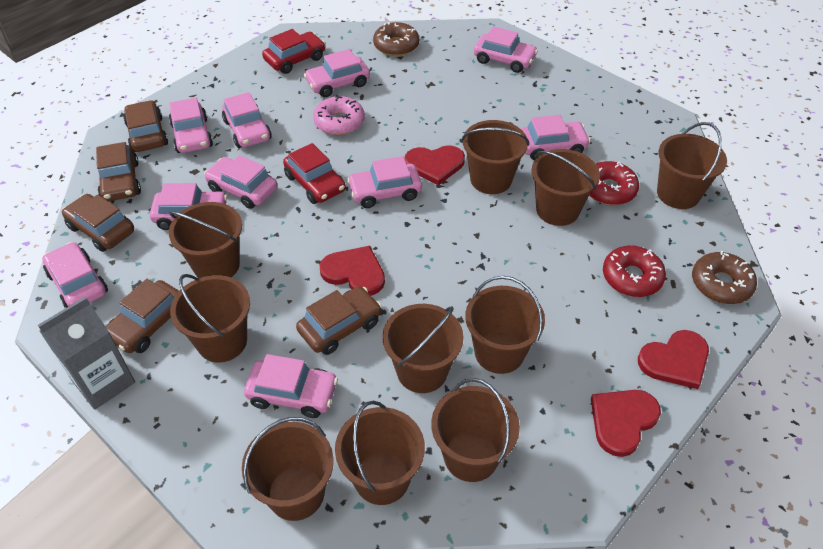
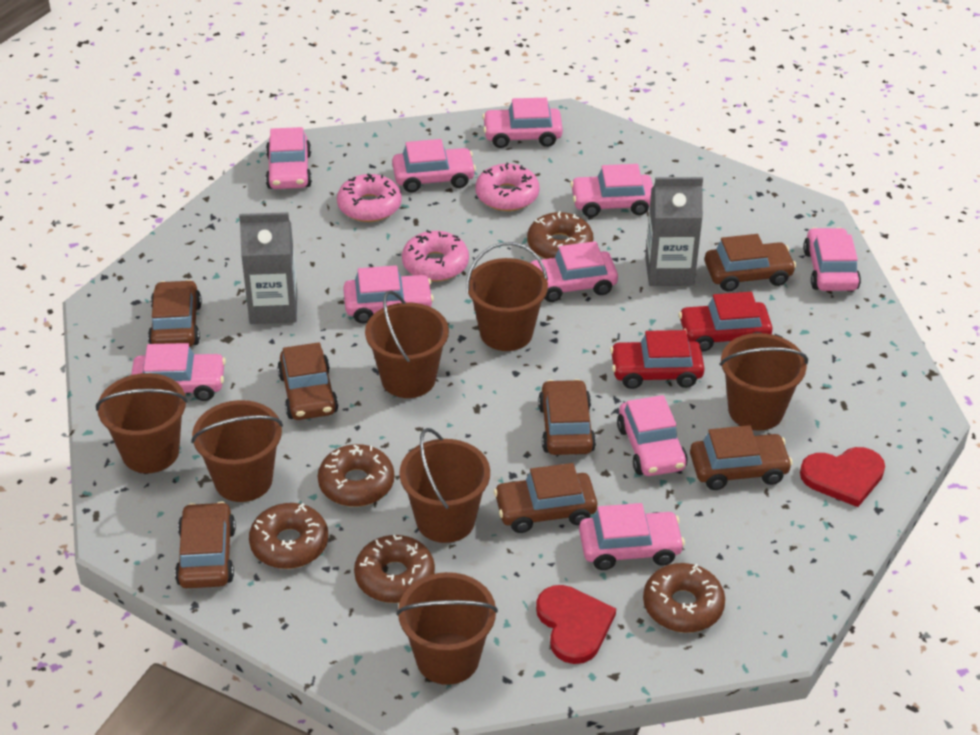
brown bucket: [169,202,242,278] [170,274,250,363] [242,417,334,521] [335,401,425,505] [383,304,464,393] [431,378,520,482] [461,120,529,194] [465,276,545,374] [531,149,600,226] [657,122,727,209] = 10 -> [96,373,188,473] [191,400,283,502] [365,290,449,398] [396,572,498,685] [399,428,490,543] [466,242,548,351] [720,333,808,431] = 7
brown car: [62,194,134,252] [96,142,141,202] [106,279,179,353] [123,100,168,152] [296,286,382,355] = 5 -> [148,280,202,347] [175,502,236,588] [277,342,339,420] [494,463,597,533] [538,379,596,455] [690,425,793,490] [705,234,796,291] = 7
brown donut: [373,22,419,56] [692,251,757,304] = 2 -> [249,503,328,569] [318,444,394,507] [354,535,435,603] [527,211,593,259] [643,563,725,633] = 5
grey carton: [38,297,135,410] = 1 -> [239,212,297,324] [645,177,703,286] = 2
pink donut: [313,95,365,135] = 1 -> [337,174,402,222] [402,230,469,282] [476,163,539,211] = 3
red donut: [589,161,639,205] [603,246,666,297] = 2 -> none = 0
red heart: [320,246,385,296] [405,145,465,185] [591,390,661,457] [638,330,709,389] = 4 -> [536,585,616,664] [800,447,885,507] = 2

